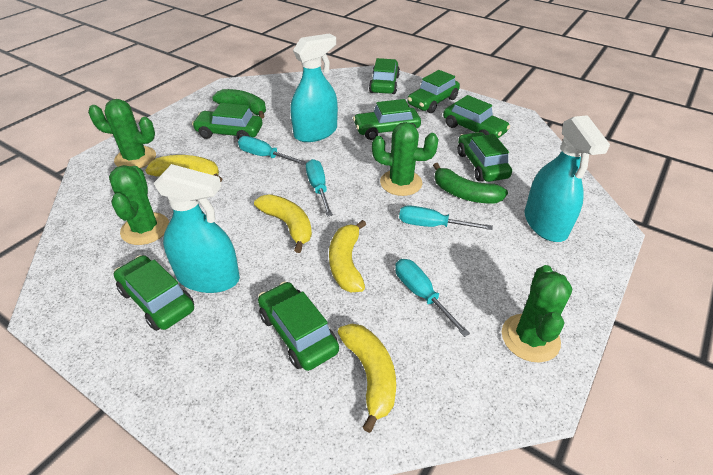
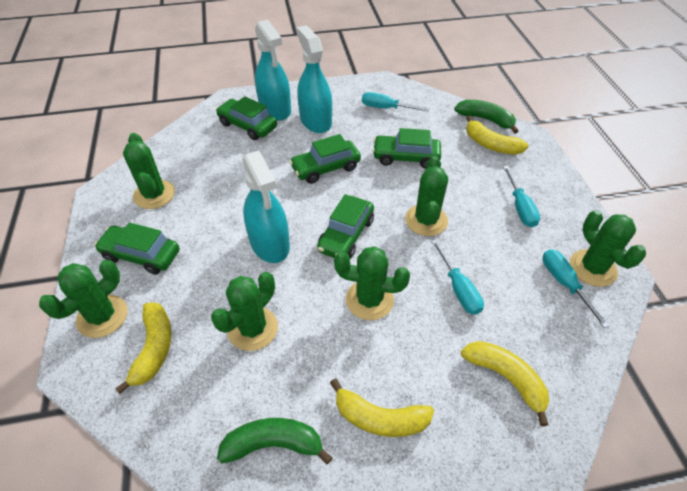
green cactus: [88,99,156,168] [109,165,169,245] [372,122,439,196] [502,265,572,363] = 4 -> [39,260,128,338] [123,133,175,209] [211,272,278,351] [334,246,410,320] [405,156,448,236] [570,210,646,287] = 6
green car: [114,255,194,331] [192,103,262,140] [258,281,339,371] [353,99,421,140] [369,58,400,94] [407,70,460,113] [443,95,510,138] [458,132,512,182] = 8 -> [94,223,179,275] [216,96,277,140] [289,134,361,184] [317,194,374,259] [372,128,441,169] = 5

